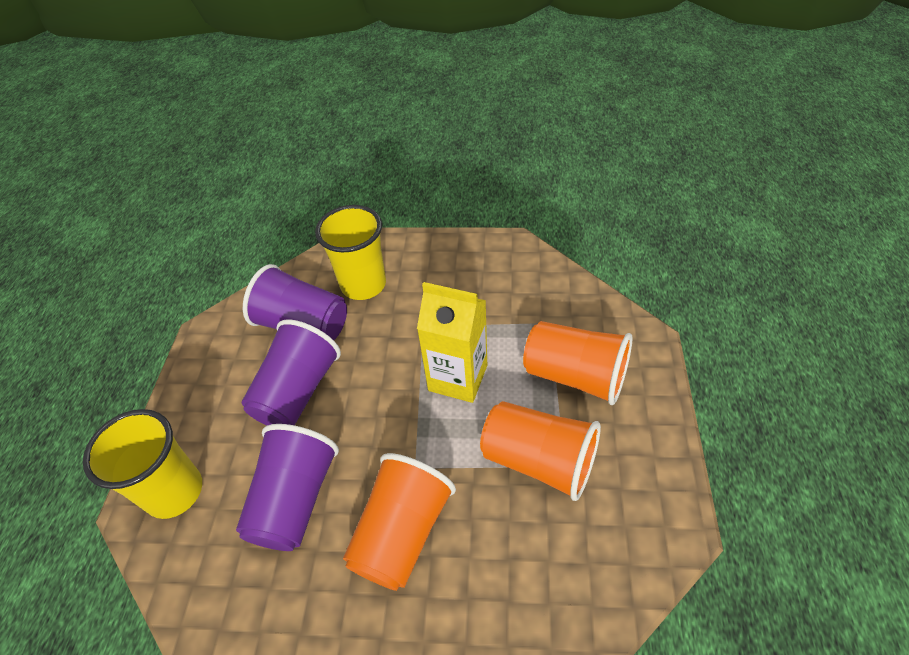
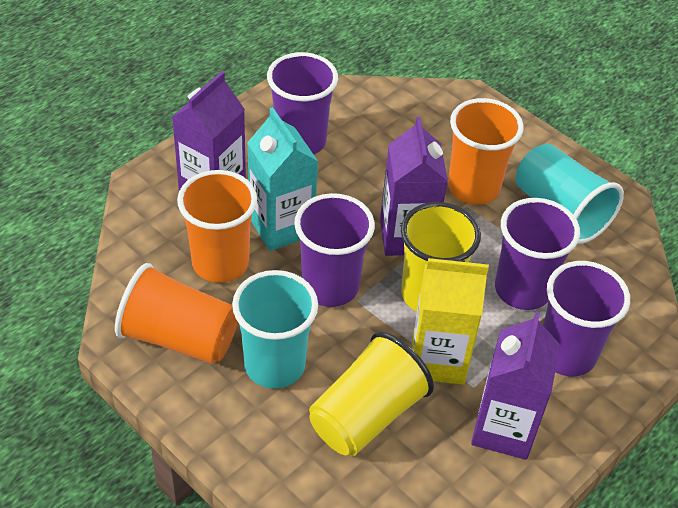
purple carton: none = 0 -> [172,71,246,191] [380,117,448,256] [471,311,560,460] = 3
purple cup: [236,424,339,551] [242,319,341,425] [243,264,347,340] = 3 -> [267,52,338,154] [294,193,375,307] [495,198,580,310] [543,261,630,377] = 4
turquoise carton: none = 0 -> [247,107,318,251] = 1
turquoise cup: none = 0 -> [232,270,318,389] [516,144,624,244] = 2

